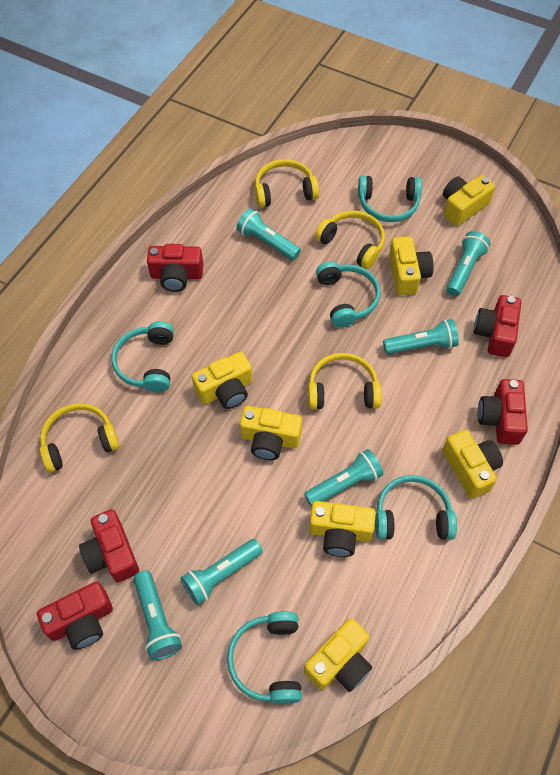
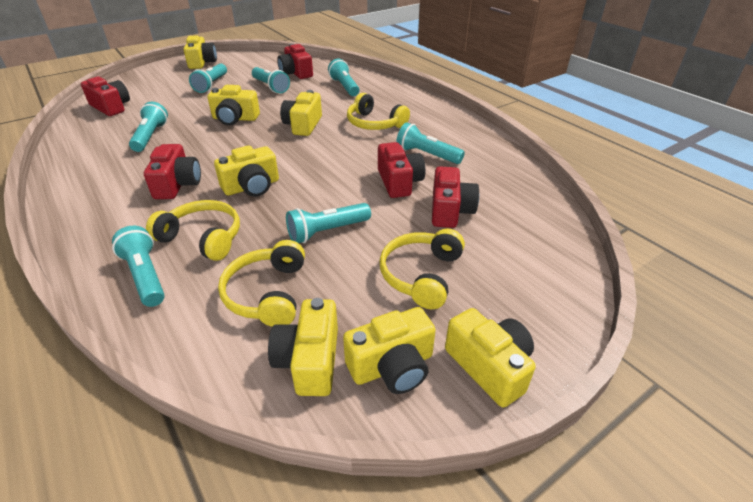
turquoise flashlight: [133,570,182,660] [181,539,263,605] [237,208,301,260] [304,449,383,507] [383,319,459,355] [446,231,490,296] = 6 -> [112,226,165,307] [129,102,168,152] [189,63,227,93] [252,67,290,93] [286,203,371,243] [328,59,359,96] [396,122,465,164] = 7
turquoise headphones: [111,321,174,392] [227,611,302,704] [316,261,380,328] [358,176,422,222] [375,475,457,540] = 5 -> none = 0

